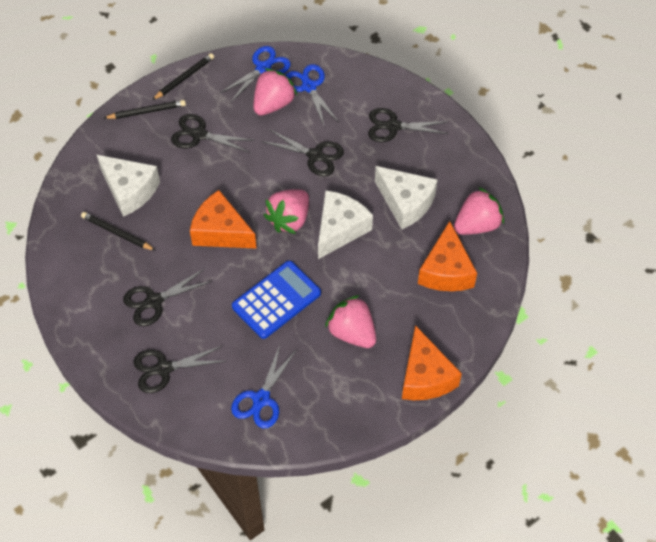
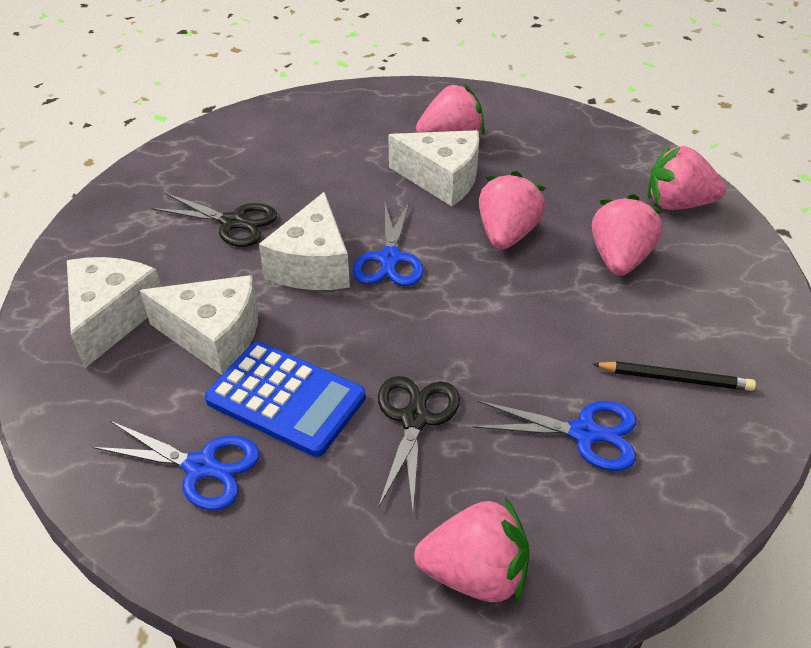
black pencil: [81,212,156,251] [104,100,186,119] [152,53,214,100] = 3 -> [592,361,756,391] = 1
black scissors: [123,268,212,326] [133,346,226,393] [171,114,255,152] [262,129,344,176] [368,108,449,142] = 5 -> [152,193,277,247] [378,376,460,511] = 2
orange cheese: [190,190,257,249] [402,325,462,400] [418,221,477,291] = 3 -> none = 0
pink strawberry: [253,68,298,116] [264,189,309,234] [325,295,376,348] [454,187,504,235] = 4 -> [414,497,530,604] [416,84,485,135] [479,171,545,249] [592,194,663,276] [647,145,726,210] = 5
white cheese: [97,155,160,217] [318,190,373,259] [375,166,438,229] = 3 -> [67,257,161,368] [140,275,258,375] [259,192,350,290] [388,130,479,207] = 4

